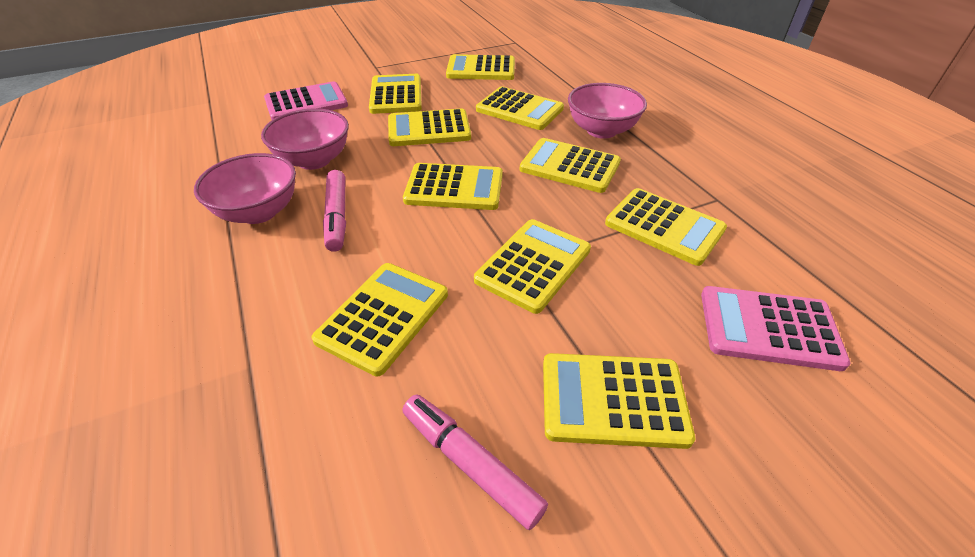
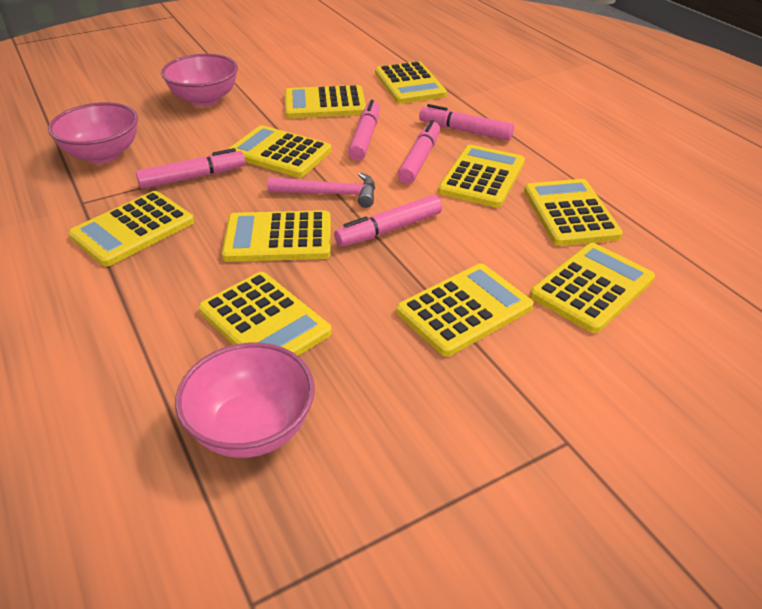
pink calculator: [264,81,348,120] [701,286,850,371] = 2 -> none = 0
pink hammer: none = 0 -> [267,173,375,208] = 1
pink marker: [323,170,346,252] [402,394,548,530] = 2 -> [136,148,245,189] [334,195,442,247] [348,100,380,161] [398,120,440,184] [419,104,514,141] = 5

